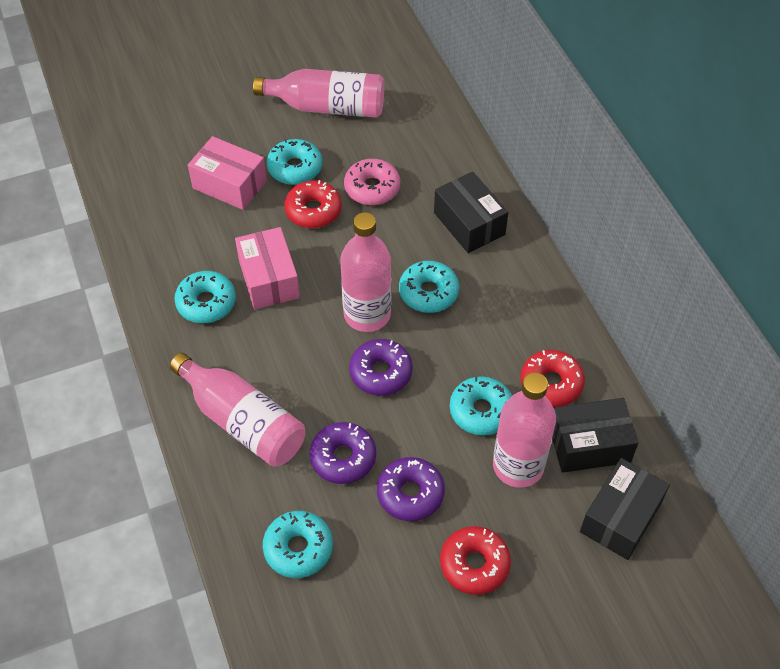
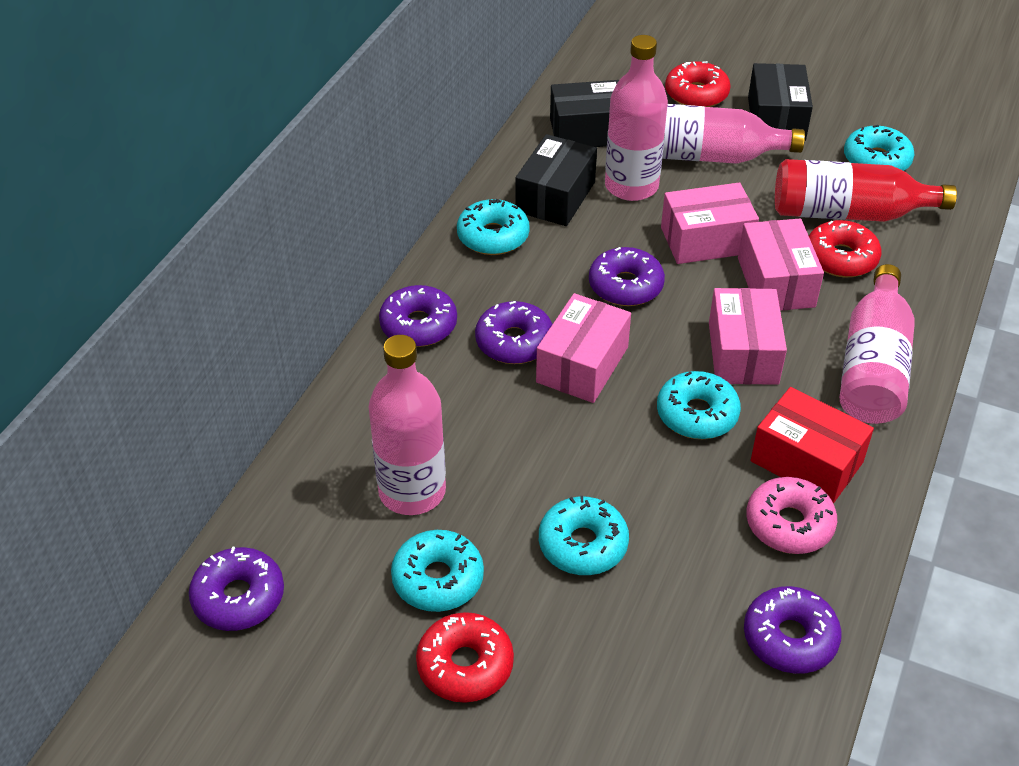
pink box: [188,136,267,210] [235,227,300,310] = 2 -> [536,293,631,403] [661,182,759,264] [709,288,787,385] [738,219,824,311] = 4
purple donut: [310,422,376,484] [349,339,413,396] [377,457,445,521] = 3 -> [189,547,284,631] [379,285,457,347] [475,301,552,364] [589,247,665,306] [744,586,842,674] = 5
red bottle: none = 0 -> [775,159,957,222] = 1
red box: none = 0 -> [751,387,874,504] = 1

